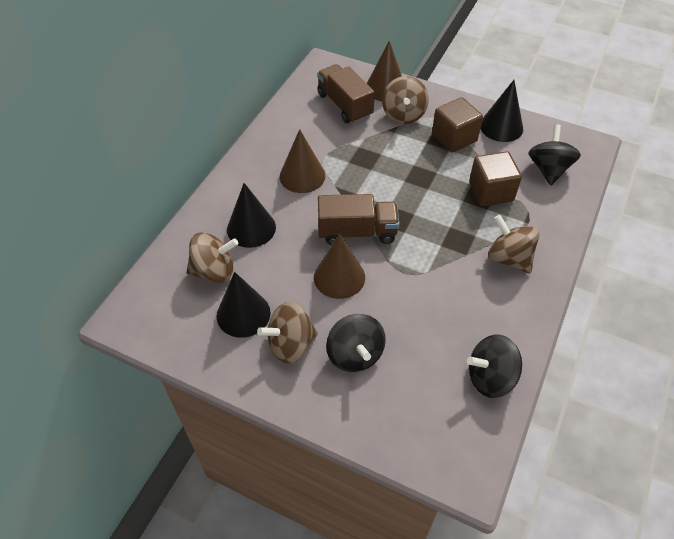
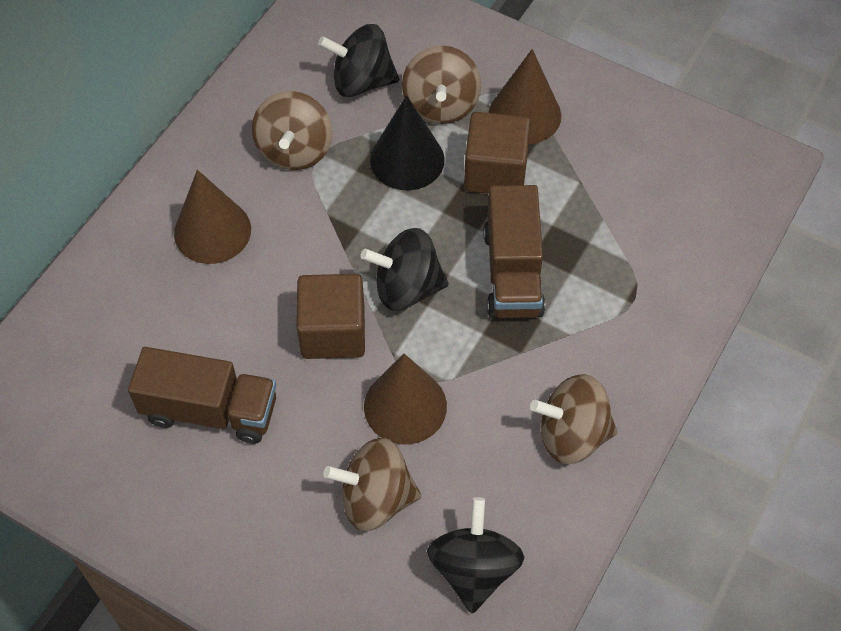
black cone: [217,272,271,338] [227,183,276,248] [480,80,523,142] = 3 -> [370,95,445,190] = 1

